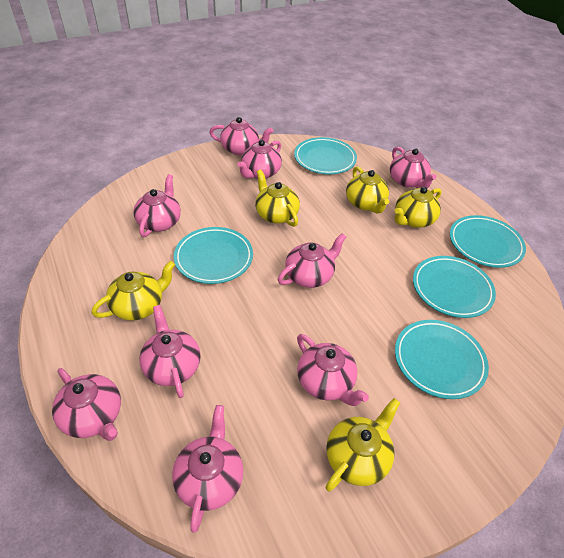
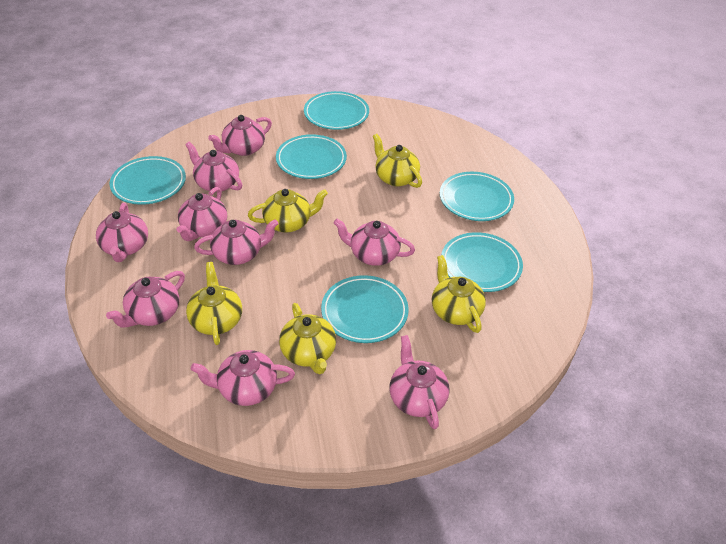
turquoise plate: [174,227,253,284] [294,137,357,174] [395,320,489,399] [413,256,496,318] [450,215,526,268] = 5 -> [110,156,186,205] [276,134,347,179] [304,91,369,130] [321,275,409,343] [440,172,514,221] [441,232,523,292] = 6

